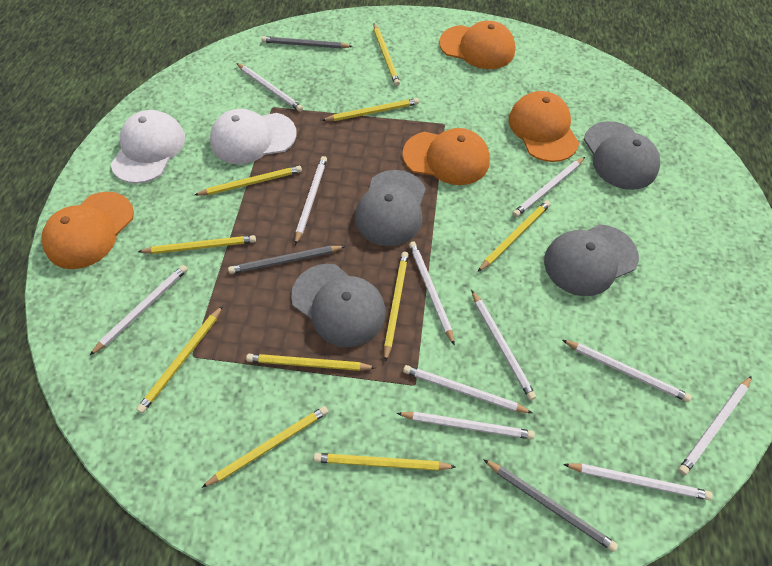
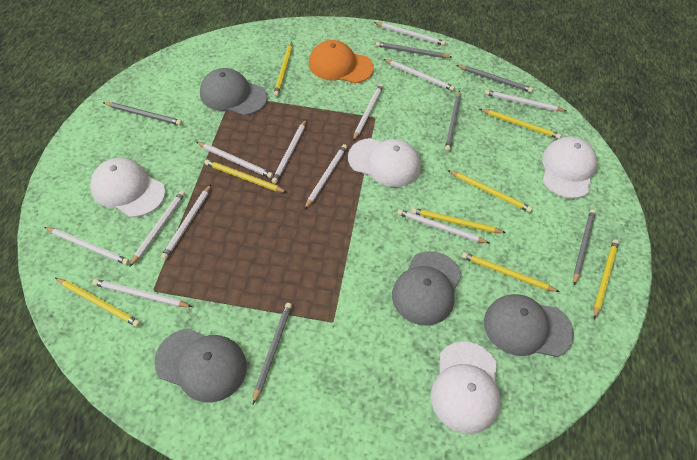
grey pencil: [228,246,346,274] [262,36,353,49] [483,459,618,552] = 3 -> [103,102,182,125] [253,303,292,404] [376,42,452,58] [445,91,461,151] [457,65,533,93] [573,209,596,285] = 6
orange cap: [41,192,134,269] [403,128,490,185] [439,21,515,69] [509,91,579,162] = 4 -> [309,40,374,83] = 1
white cap: [111,110,185,184] [210,109,297,164] = 2 -> [90,158,165,217] [348,138,421,187] [431,342,501,434] [542,137,597,199] = 4
white pencil: [89,265,188,356] [236,63,303,112] [295,156,327,245] [397,412,535,439] [403,365,532,413] [409,241,455,346] [471,290,536,400] [513,157,585,217] [562,340,692,402] [563,463,713,501] [678,376,752,475] = 11 -> [44,227,130,265] [92,279,192,307] [130,191,185,266] [161,185,211,260] [196,142,273,178] [272,120,306,184] [304,144,347,210] [353,84,383,141] [374,22,446,46] [383,59,455,91] [397,209,489,243] [485,90,566,111] = 12
yellow pencil: [137,306,223,413] [138,235,256,254] [195,166,302,196] [201,406,328,488] [246,354,376,371] [314,453,455,470] [322,98,419,121] [374,24,400,86] [384,252,409,362] [478,200,551,272] = 10 -> [55,278,140,327] [204,159,287,193] [274,42,292,97] [411,208,506,233] [448,170,532,212] [462,252,560,292] [480,109,561,139] [594,239,619,319] = 8

